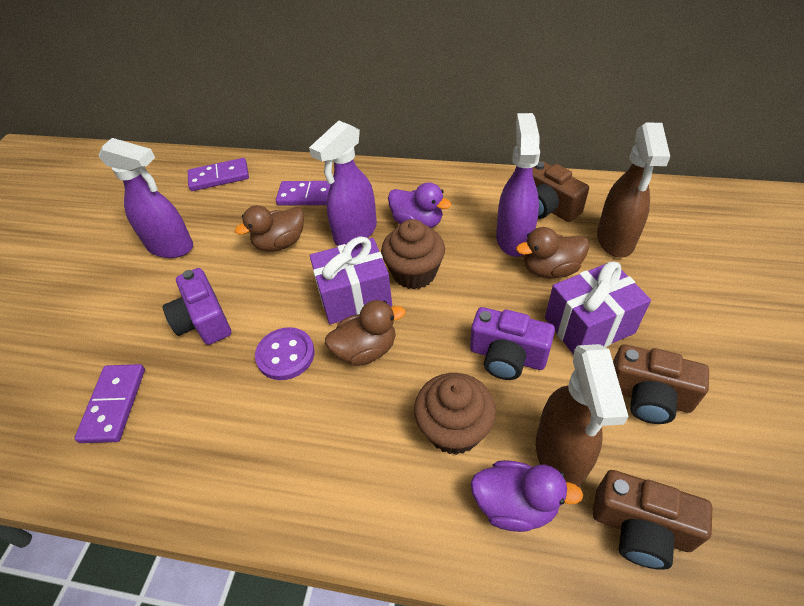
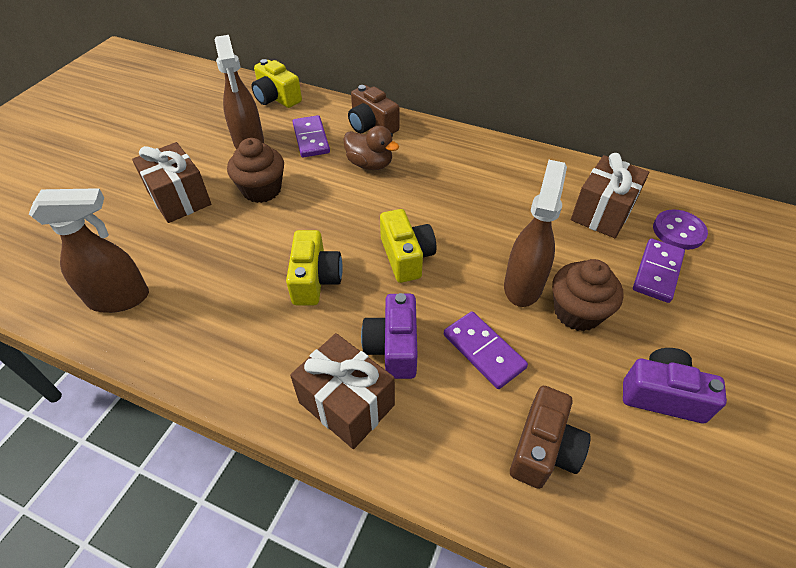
brown camera: [532,161,589,222] [593,470,712,570] [613,344,709,424] = 3 -> [348,85,399,134] [510,386,591,489] = 2
brown duck: [235,205,304,252] [325,300,405,366] [516,227,589,279] = 3 -> [343,126,399,170] = 1
brown gift: none = 0 -> [132,142,211,223] [290,333,395,449] [571,153,649,238] = 3
brown spray bottle: [536,344,629,487] [597,123,670,258] = 2 -> [29,188,149,313] [214,35,264,149] [504,160,567,307] = 3
purple duck: [388,182,451,228] [471,460,583,532] = 2 -> none = 0
purple gift: [310,237,392,324] [545,261,651,355] = 2 -> none = 0
purple spray bottle: [99,138,193,258] [309,120,377,246] [496,113,540,257] = 3 -> none = 0
yellow camera: none = 0 -> [251,59,302,108] [286,230,343,305] [380,209,436,283] = 3

